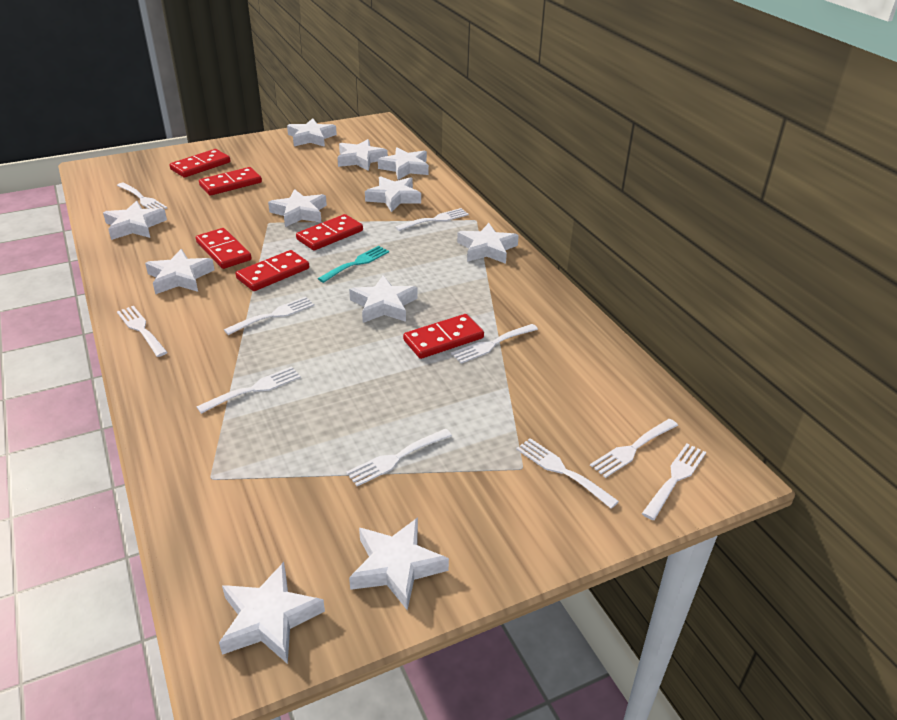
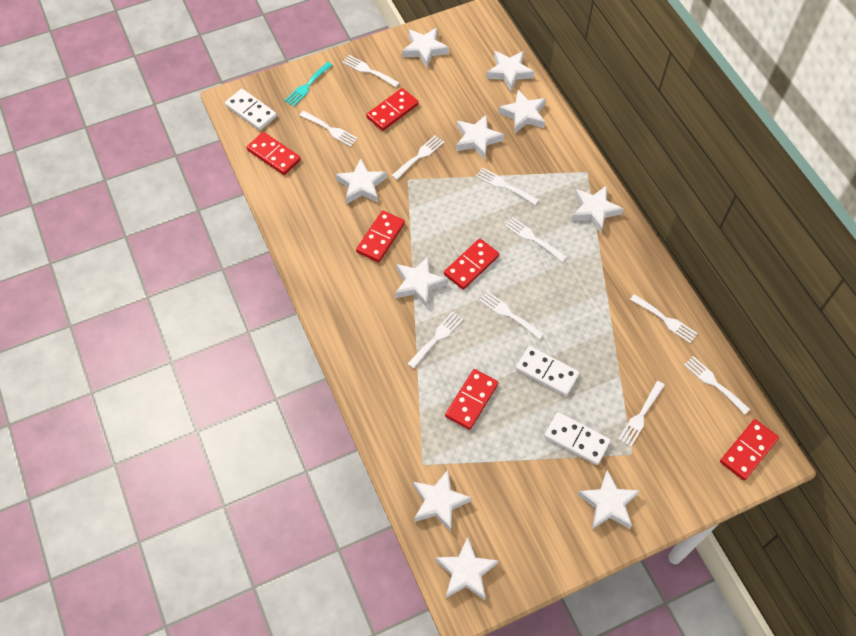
white domino: none = 0 -> [225,89,277,130] [516,346,580,396] [544,412,611,465] = 3
white star: [103,201,167,240] [145,249,215,295] [219,562,325,664] [268,189,327,227] [287,118,337,147] [337,139,388,171] [349,275,418,323] [349,517,449,610] [365,176,421,212] [378,148,429,180] [457,223,519,264] = 11 -> [336,158,387,204] [395,257,447,307] [402,28,449,68] [413,470,472,531] [436,537,498,600] [456,115,504,159] [486,51,535,91] [498,90,546,133] [571,185,623,233] [578,470,640,529] = 10

